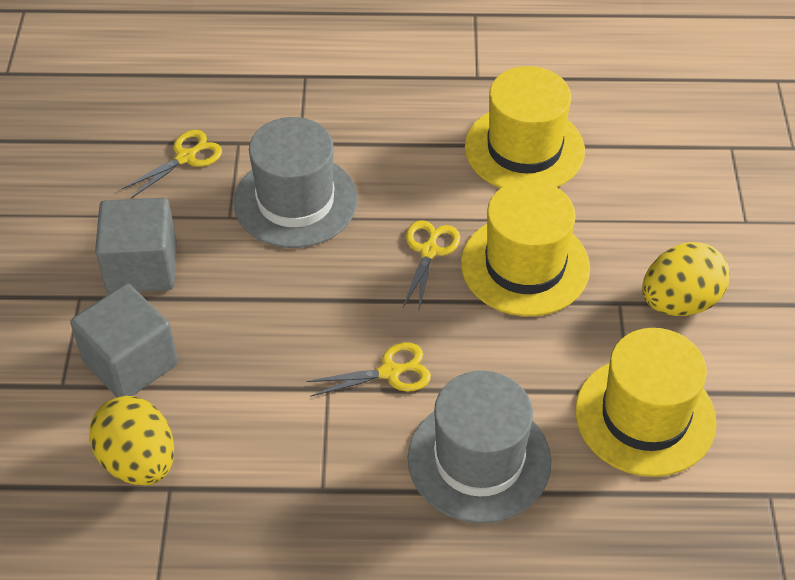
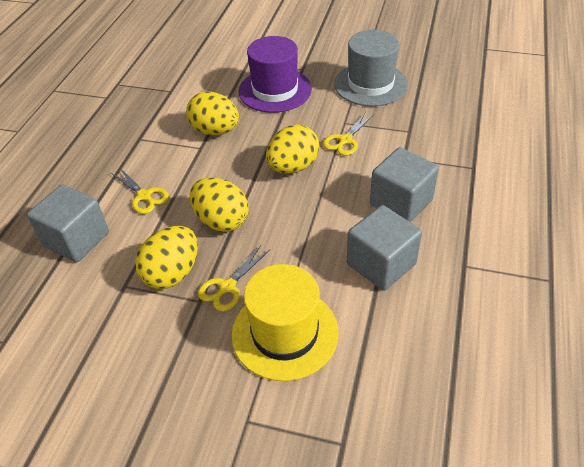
grey cube: [70,283,178,397] [95,198,176,293] = 2 -> [27,184,109,263] [347,205,422,291] [370,147,439,222] = 3
grey hat: [233,117,358,248] [408,371,551,523] = 2 -> [334,30,408,106] = 1
purple hat: none = 0 -> [238,36,312,113] = 1
yellow egg: [89,396,174,486] [642,242,730,316] = 2 -> [135,226,198,289] [186,91,239,136] [190,177,249,232] [266,125,320,174] = 4
yellow hat: [461,180,590,316] [465,66,585,188] [575,328,717,477] = 3 -> [231,264,339,381] = 1

